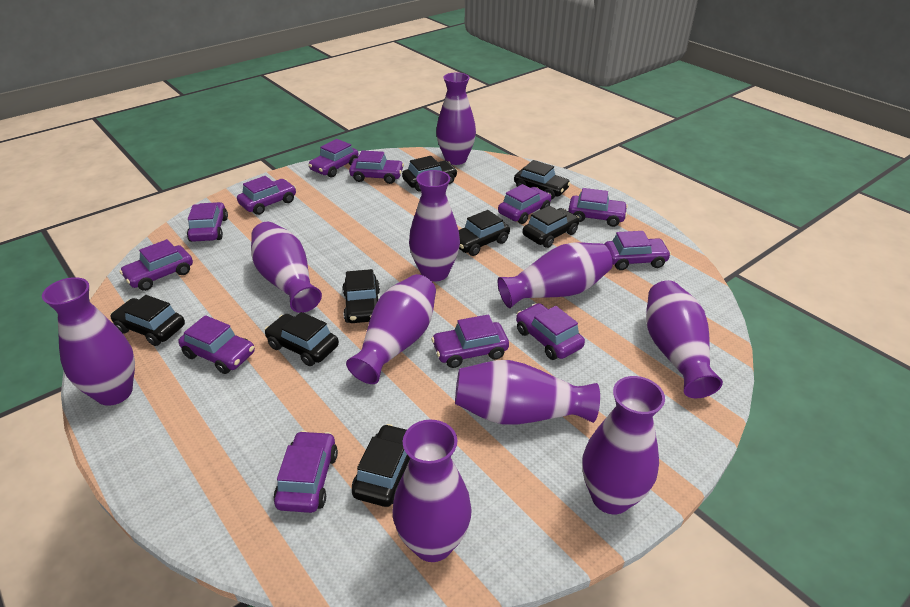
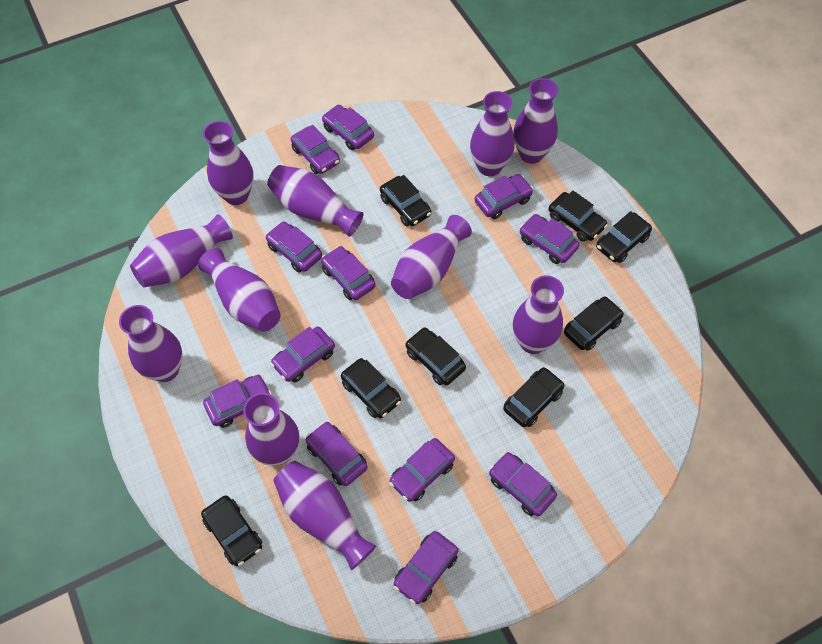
purple vase: [42,277,135,406] [251,222,322,313] [346,274,436,384] [392,420,472,562] [409,170,460,281] [436,72,476,165] [455,360,600,424] [498,242,613,308] [582,376,665,514] [646,280,723,398] = 10 -> [119,305,182,382] [130,214,233,287] [198,248,281,332] [203,121,254,205] [243,393,299,466] [267,165,363,237] [273,461,376,570] [391,215,472,299] [470,91,514,176] [513,78,558,164] [513,275,564,354] = 11

